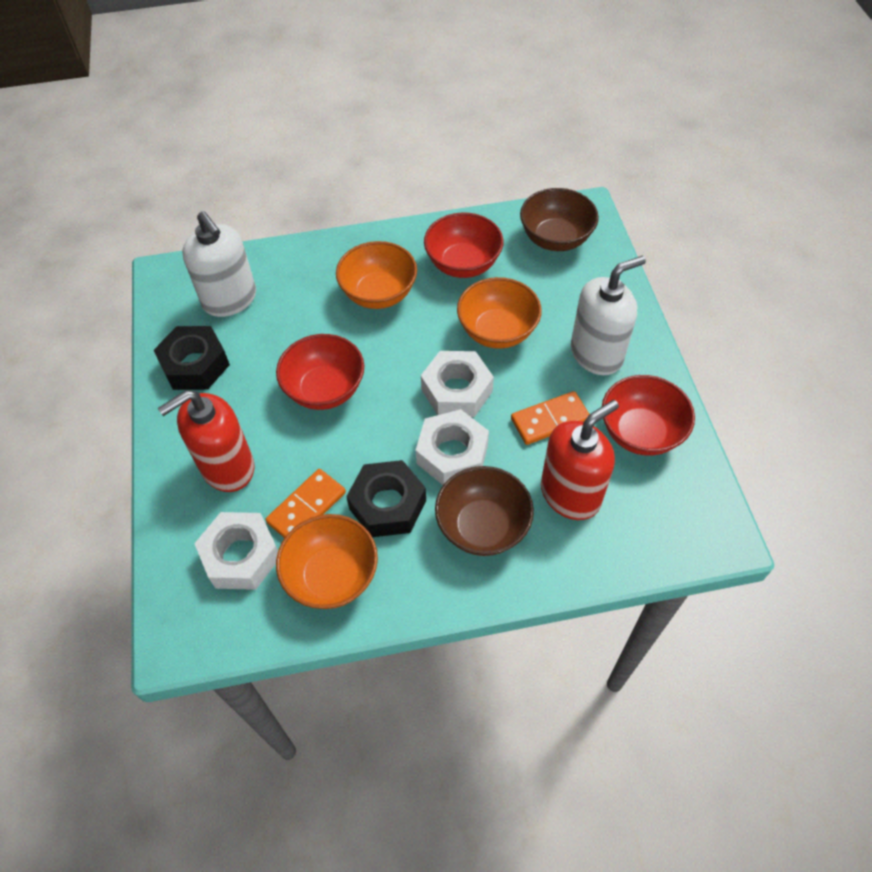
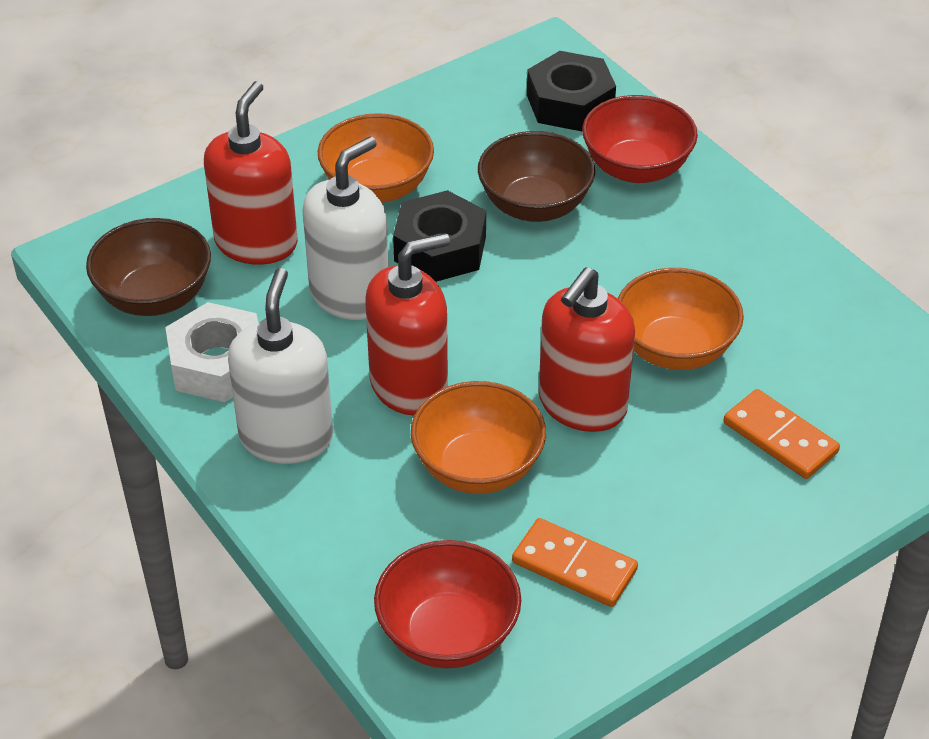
red bowl: [276,334,364,410] [424,213,503,278] [602,375,695,455] = 3 -> [374,540,521,669] [582,95,698,183] = 2
red soap dispenser: [158,390,254,492] [541,400,619,520] = 2 -> [204,81,298,265] [365,233,450,416] [539,267,635,432] = 3
white nut: [194,512,278,590] [416,409,489,485] [421,351,494,417] = 3 -> [165,302,258,402] = 1

